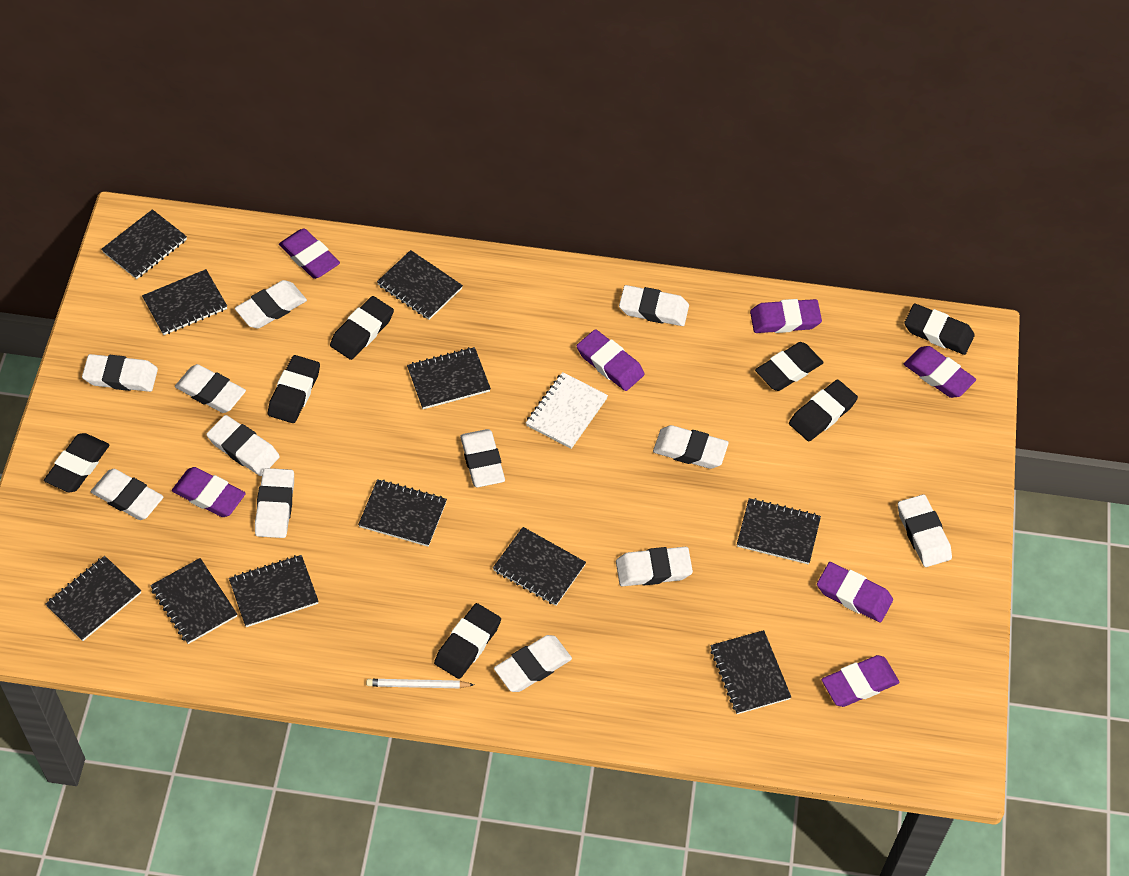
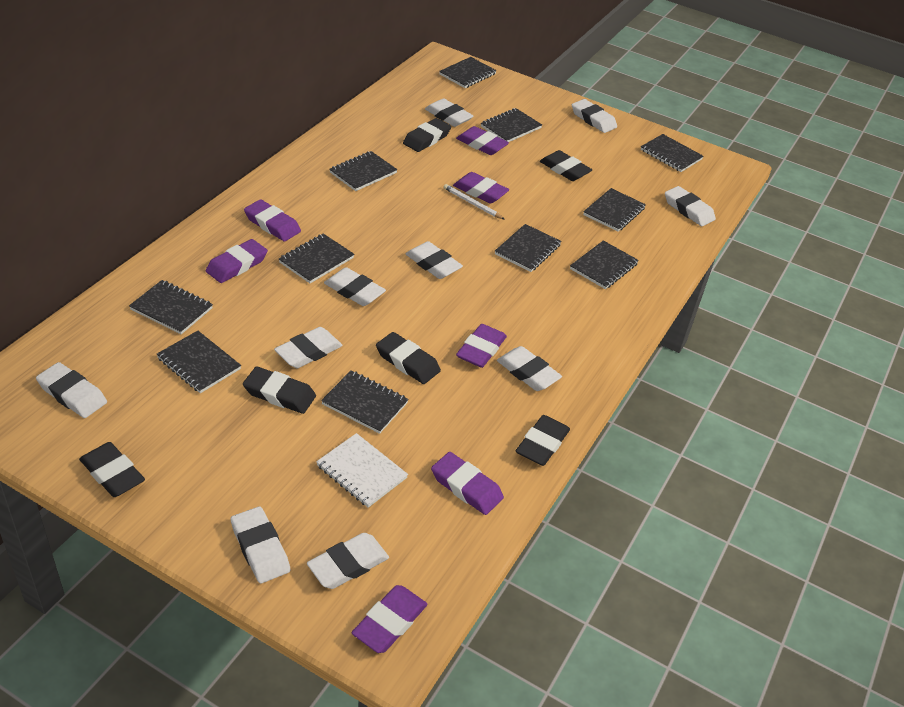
black eraser: [44,433,109,492] [268,355,320,423] [330,296,394,360] [434,603,501,679] [755,342,824,391] [789,380,858,441] [904,304,975,355] = 7 -> [79,442,145,497] [243,366,316,414] [376,332,441,384] [403,118,451,152] [516,415,570,466] [540,150,592,181] = 6
white eraser: [82,354,158,392] [91,469,164,520] [175,364,246,413] [207,415,280,476] [235,280,307,329] [255,468,294,538] [460,429,505,487] [494,635,572,692] [616,547,693,586] [619,285,689,326] [653,425,729,469] [898,494,952,567] = 12 -> [36,362,107,418] [230,506,290,583] [274,327,342,368] [307,533,389,589] [324,267,386,306] [406,241,463,279] [425,98,473,127] [497,346,562,391] [572,99,617,133] [665,186,716,226] = 10

